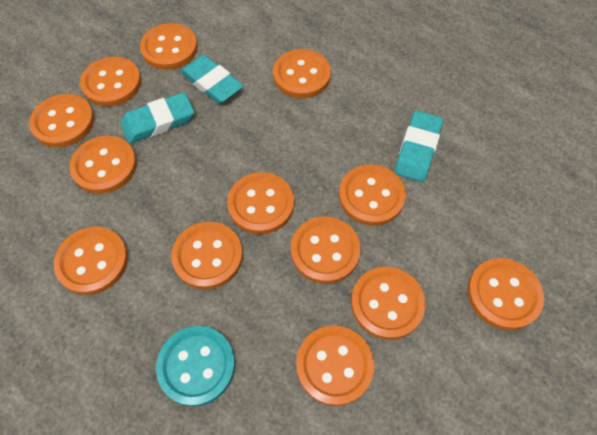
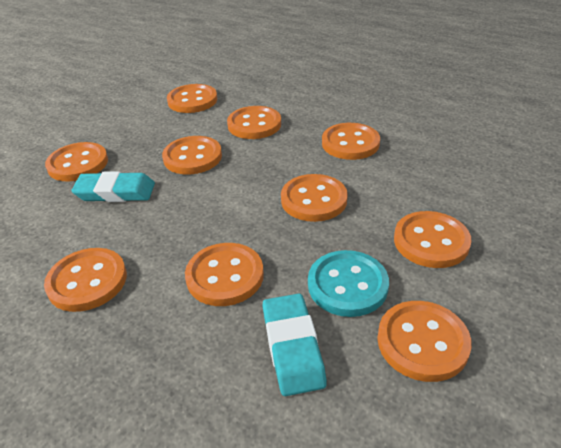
orange button: [29,94,95,148] [54,227,128,295] [69,136,137,194] [80,57,141,107] [140,23,198,70] [171,222,243,290] [227,172,294,234] [273,49,331,98] [291,217,361,284] [296,325,374,406] [339,165,406,226] [351,267,426,340] [467,258,544,330] = 13 -> [44,248,127,312] [45,142,108,181] [162,136,222,174] [167,84,217,113] [185,243,264,306] [227,106,281,139] [281,174,348,222] [322,123,380,160] [377,301,472,382] [394,211,472,268] = 10
turquoise eraser: [121,92,194,144] [180,55,243,104] [395,111,443,182] = 3 -> [71,171,155,202] [263,294,327,396] = 2

